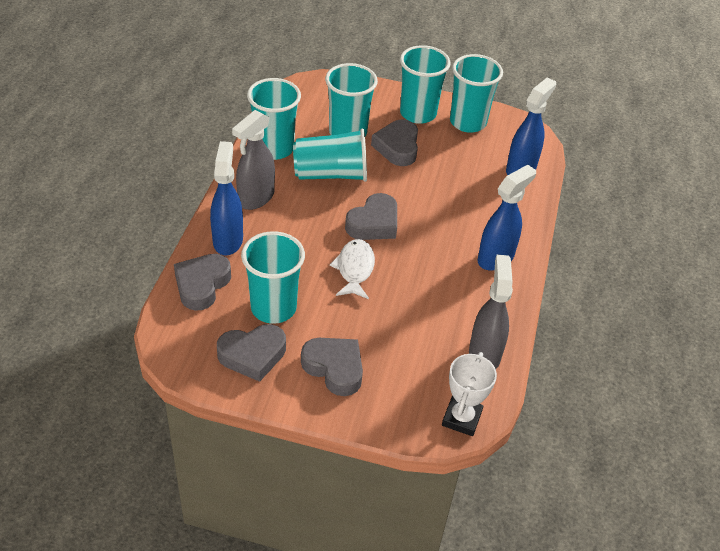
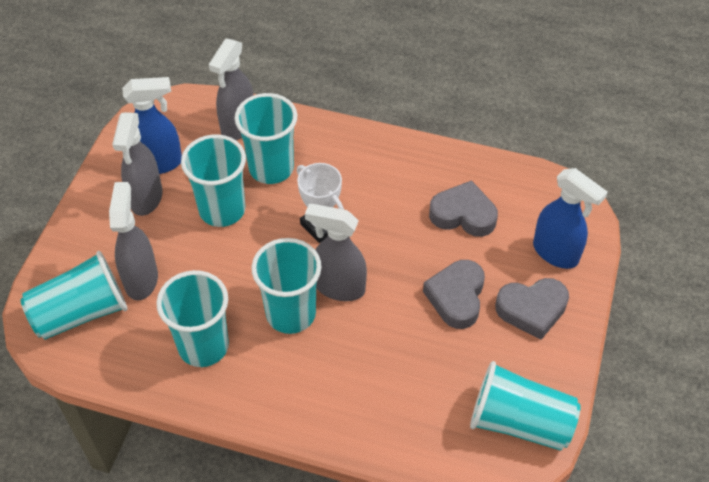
blue spray bottle: [210,141,243,255] [478,165,536,271] [506,78,556,175] = 3 -> [122,77,182,174] [533,168,608,269] = 2
grey heart: [174,254,231,311] [217,324,286,382] [301,338,363,396] [345,193,397,240] [371,119,418,166] = 5 -> [423,260,485,329] [429,180,498,237] [495,278,569,340] = 3
grey spray bottle: [232,110,275,210] [469,254,513,369] = 2 -> [109,182,158,300] [112,112,163,216] [209,39,254,140] [305,204,367,301] = 4
white fish: [330,239,375,299] = 1 -> none = 0

